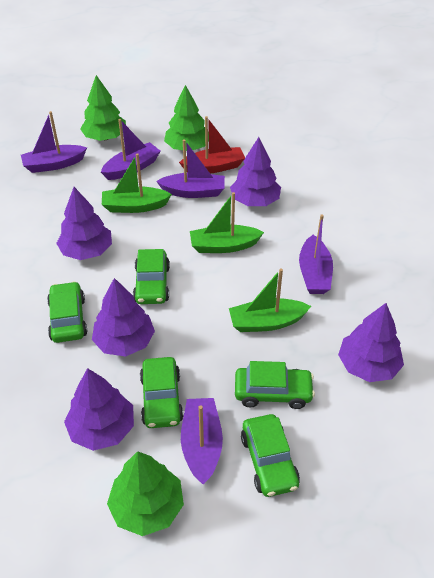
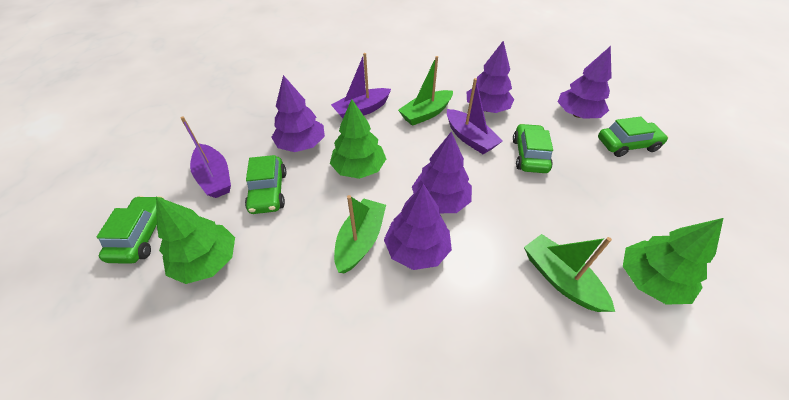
green car: [47,281,87,343] [133,249,170,304] [140,357,183,428] [235,361,315,409] [241,414,300,497] = 5 -> [97,196,164,264] [245,155,287,214] [513,124,553,173] [598,117,668,157] = 4
purple boat: [21,111,87,173] [101,119,161,180] [156,139,225,198] [181,398,223,484] [299,214,333,294] = 5 -> [181,116,231,198] [331,53,391,118] [447,78,503,154] = 3
red boat: [179,116,245,173] = 1 -> none = 0

